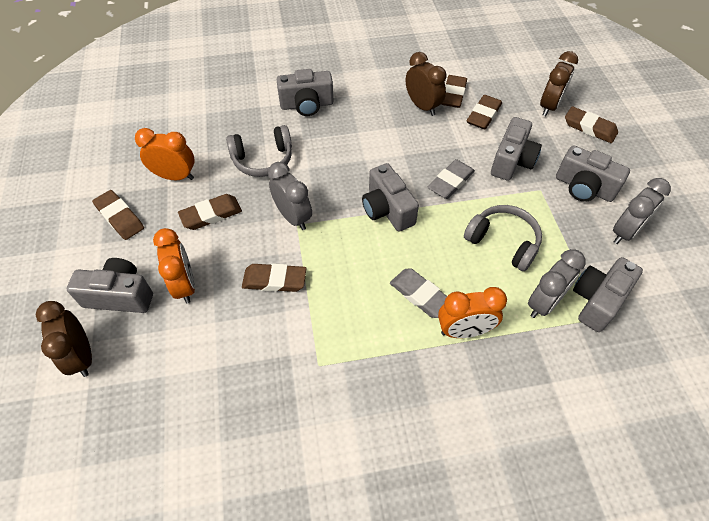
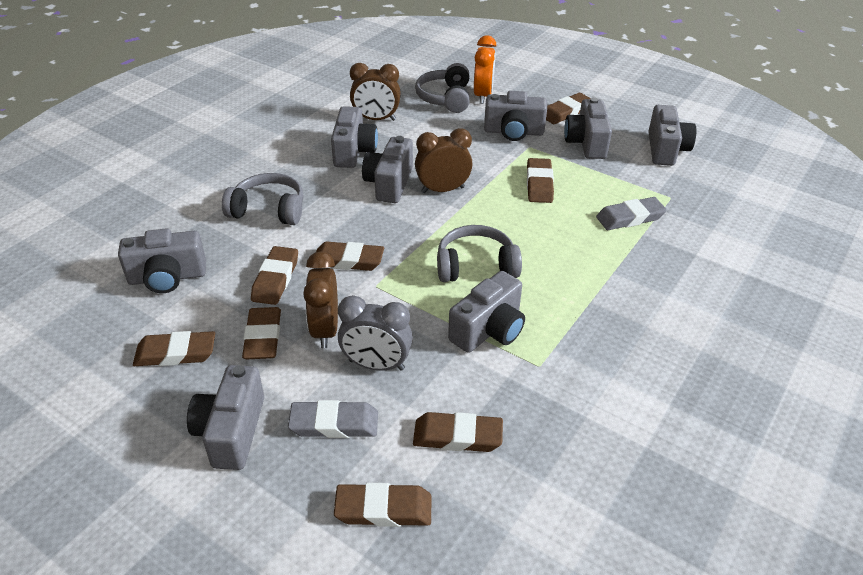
brown eraser: [92,190,144,240] [178,194,242,230] [242,263,307,292] [442,75,467,108] [466,95,502,129] [565,106,618,143] = 6 -> [133,331,215,366] [242,307,281,359] [251,246,298,305] [316,242,384,271] [334,483,431,527] [413,412,503,452] [527,158,554,203] [546,93,590,124] = 8
grey camera: [67,258,153,313] [277,69,334,116] [362,163,419,232] [491,117,542,181] [556,145,630,202] [573,257,643,332] = 6 -> [118,228,206,293] [187,365,264,470] [331,106,378,168] [362,136,413,203] [448,271,525,353] [484,91,547,141] [564,97,612,159] [648,105,697,166] = 8
grey clock: [268,162,312,230] [528,249,586,318] [613,178,671,244] = 3 -> [338,295,413,371] = 1
grey headphones: [226,125,292,177] [464,205,542,271] = 2 -> [222,173,304,225] [415,63,470,113] [437,225,522,282] = 3
orange clock: [135,128,195,180] [153,228,195,303] [438,287,507,338] = 3 -> [474,35,496,104] = 1

